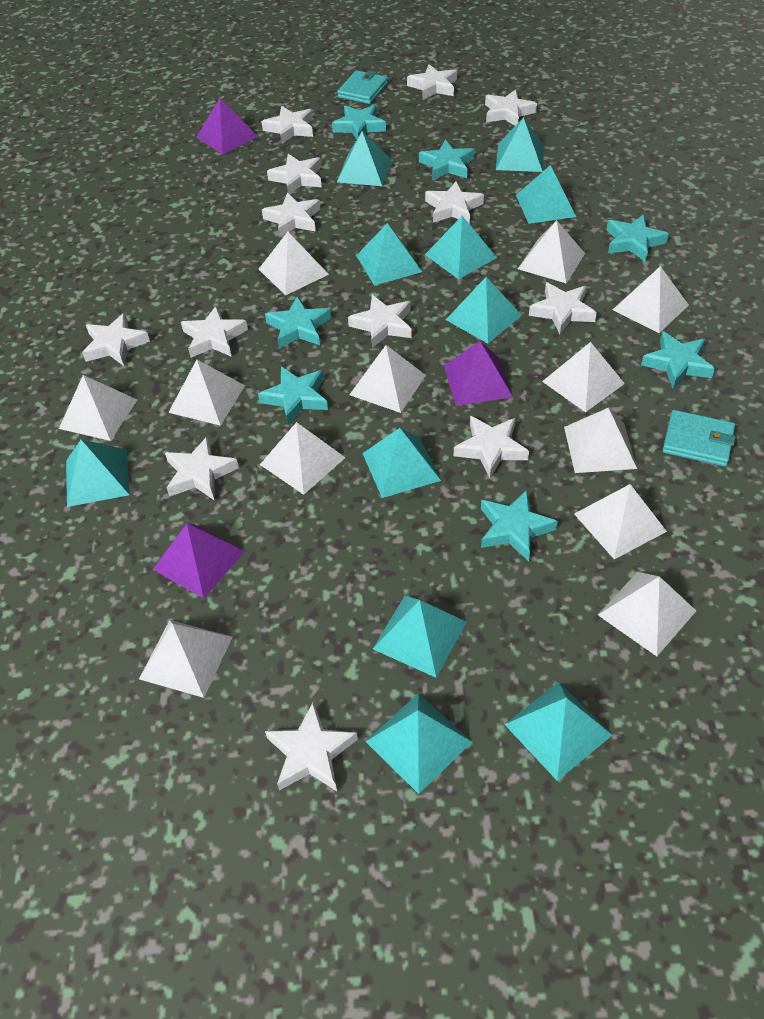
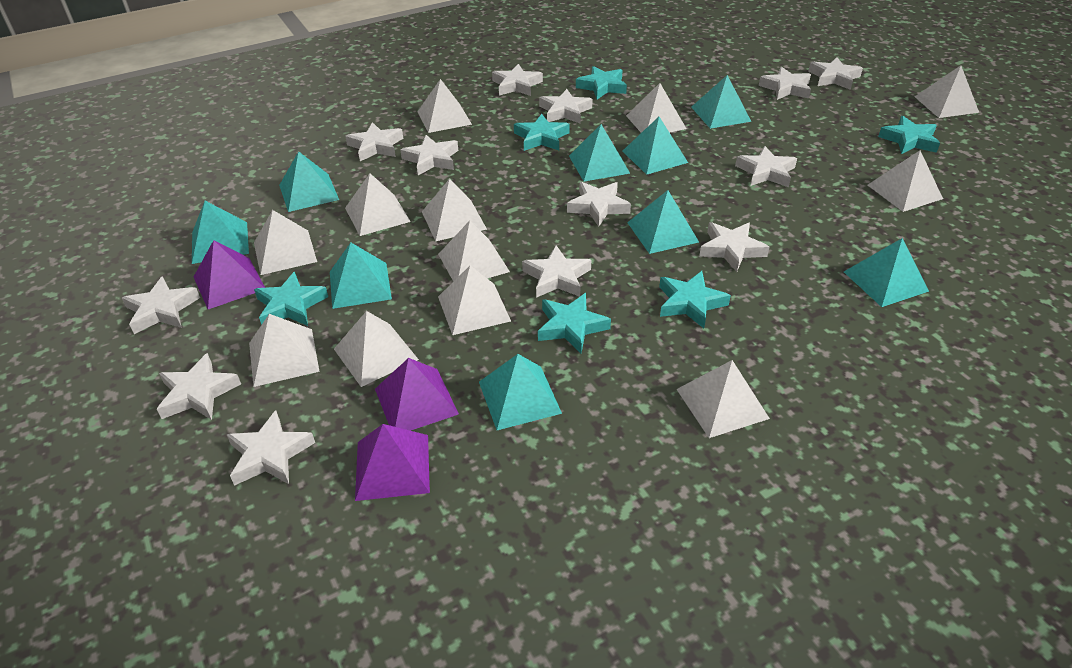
turquoise pyramid: [66,439,130,507] [337,131,392,186] [356,223,422,286] [362,428,441,498] [365,693,472,794] [373,596,467,678] [425,216,497,279] [446,277,522,343] [496,117,544,172] [504,682,612,781] [516,165,576,224] = 11 -> [192,201,249,264] [279,151,339,212] [330,243,392,309] [479,354,562,430] [569,124,630,181] [622,117,688,175] [627,190,699,254] [691,75,752,129] [844,238,929,307] = 9
turquoise star: [258,366,328,425] [265,296,331,348] [332,105,386,140] [419,140,475,180] [481,490,558,562] [606,214,669,262] [641,331,715,389] = 7 -> [254,272,328,326] [514,114,570,151] [538,293,611,353] [576,66,627,99] [659,271,731,328] [878,116,940,154] = 6
turquoise wallet: [337,70,388,104] [662,410,736,467] = 2 -> none = 0

